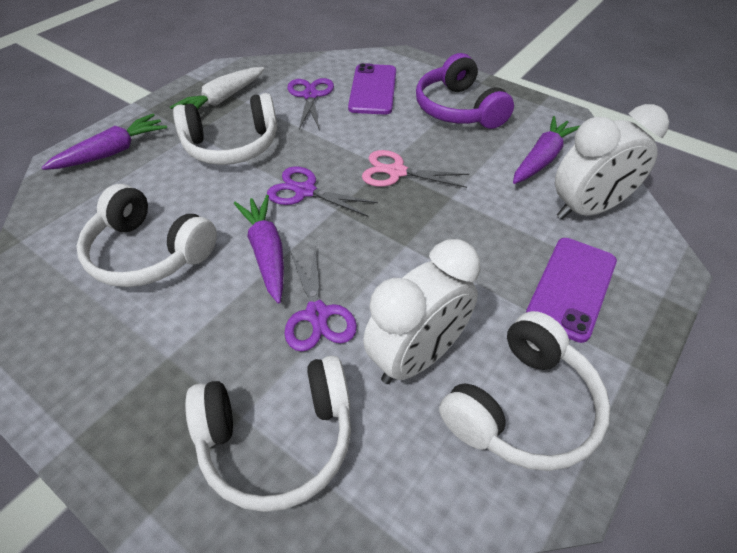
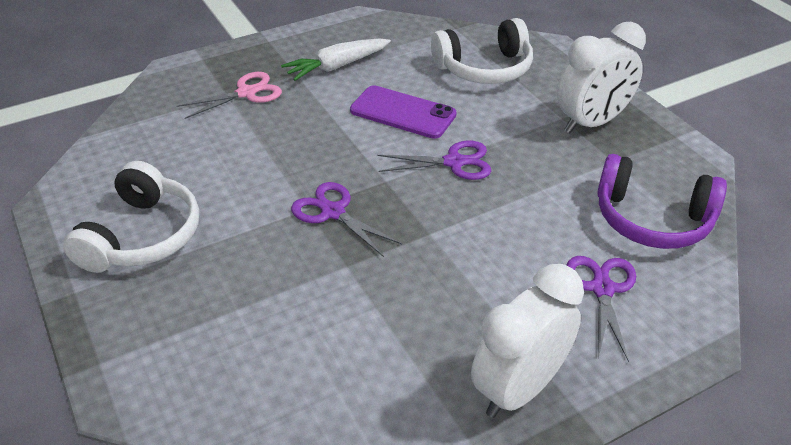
purple carrot: [41,114,167,170] [234,195,284,304] [513,116,581,184] = 3 -> none = 0
purple phone: [348,63,396,115] [526,238,617,343] = 2 -> [350,85,456,139] = 1
white headphones: [77,184,217,287] [173,93,277,165] [185,355,351,512] [439,311,610,471] = 4 -> [63,161,199,273] [431,18,533,84] = 2

